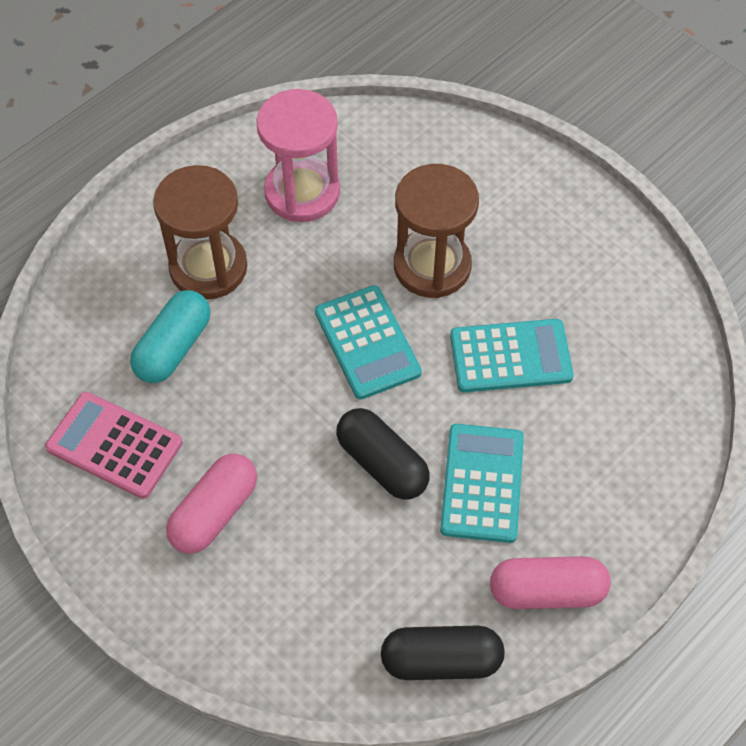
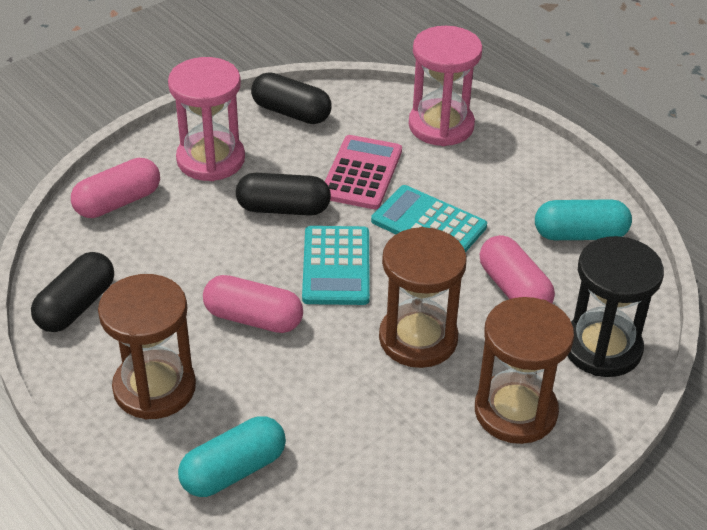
black capsule: [336,408,430,500] [381,626,505,680] = 2 -> [31,252,114,332] [236,173,331,216] [251,72,332,124] = 3
black hourglass: none = 0 -> [567,236,664,377] = 1
brown hourglass: [153,165,247,300] [394,164,479,298] = 2 -> [98,274,196,420] [379,227,467,368] [475,297,574,444] = 3
pink capsule: [166,454,257,554] [490,556,611,609] = 2 -> [71,158,160,218] [203,275,303,333] [480,235,555,303] = 3
pink hourglass: [256,89,340,222] = 1 -> [168,57,245,181] [409,26,483,146] = 2
turquoise calculator: [315,285,422,400] [440,424,524,543] [450,319,574,392] = 3 -> [302,226,370,305] [371,185,487,253] = 2
turquoise capsule: [130,290,210,383] = 1 -> [178,416,286,497] [535,199,632,240] = 2

